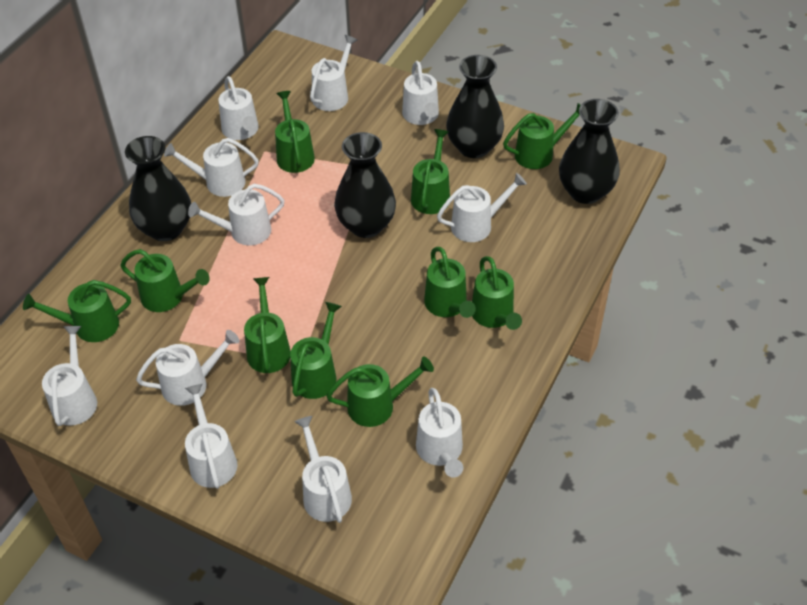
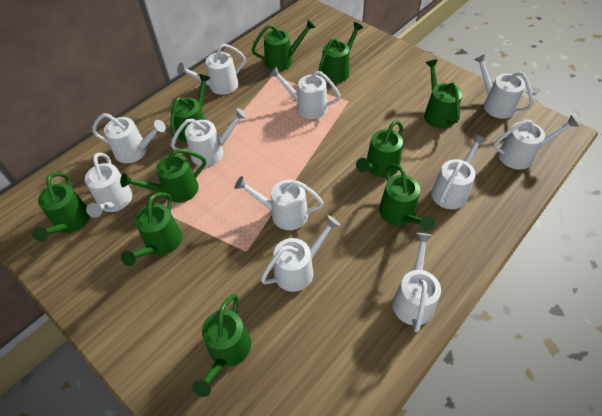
black vase: [125,136,191,241] [334,132,396,238] [446,55,504,158] [559,99,620,204] = 4 -> none = 0

